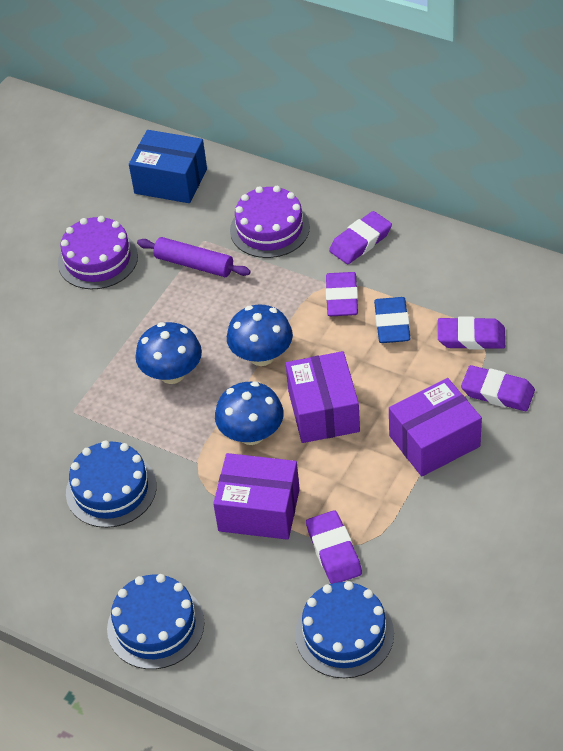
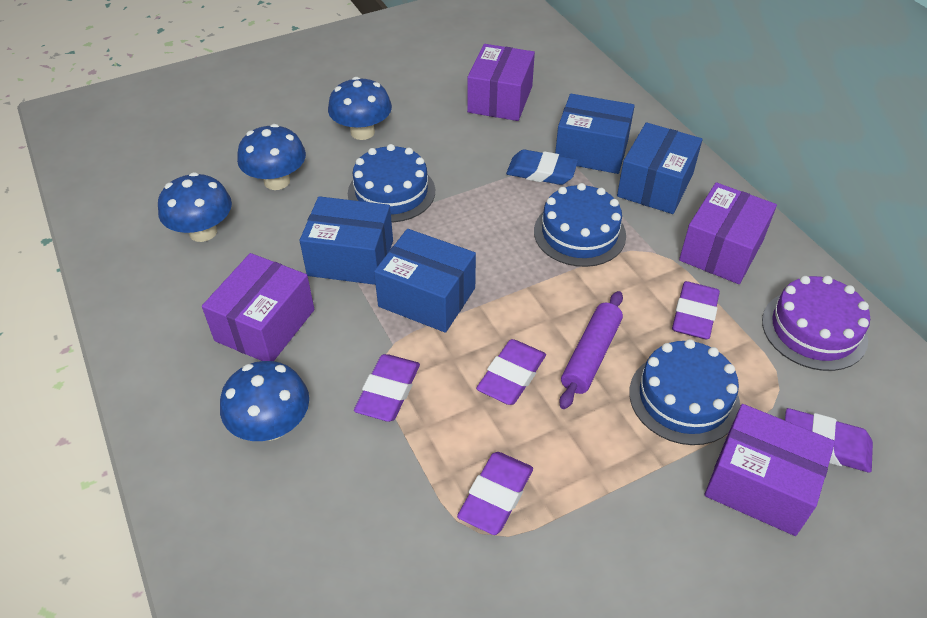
blue box: [129,130,207,203] = 1 -> [300,196,393,285] [374,229,476,333] [555,94,635,174] [617,122,702,214] = 4
blue mushroom: [135,322,202,384] [215,382,284,445] [227,304,293,366] = 3 -> [158,172,232,242] [220,361,309,441] [237,124,306,190] [328,77,392,140] = 4
purple box: [213,453,300,540] [286,351,360,443] [389,378,482,477] = 3 -> [202,253,314,361] [467,44,535,121] [679,182,777,284] [704,404,835,536] = 4
purple cake: [58,216,138,289] [230,186,310,258] = 2 -> [762,276,870,371] = 1

